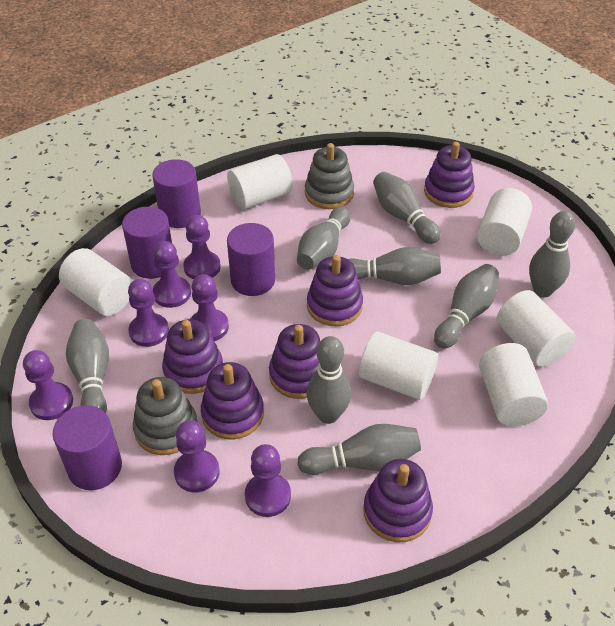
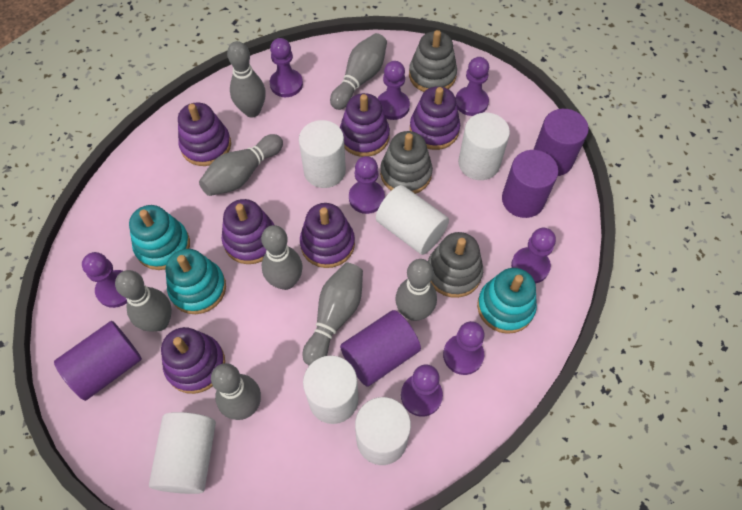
grey stacking toy: [133,377,198,455] [305,143,354,209] = 2 -> [380,131,433,194] [409,30,457,92] [428,232,483,298] = 3
purple pawn: [23,350,73,420] [128,279,169,347] [153,241,191,308] [174,420,220,492] [183,215,221,279] [191,274,229,341] [245,444,291,517] = 7 -> [82,252,127,308] [270,38,303,97] [349,156,385,214] [378,61,410,120] [401,364,443,417] [443,321,485,375] [456,57,489,116] [511,228,556,284] = 8
turquoise stacking toy: none = 0 -> [129,205,190,270] [166,249,226,314] [477,268,537,334] = 3

